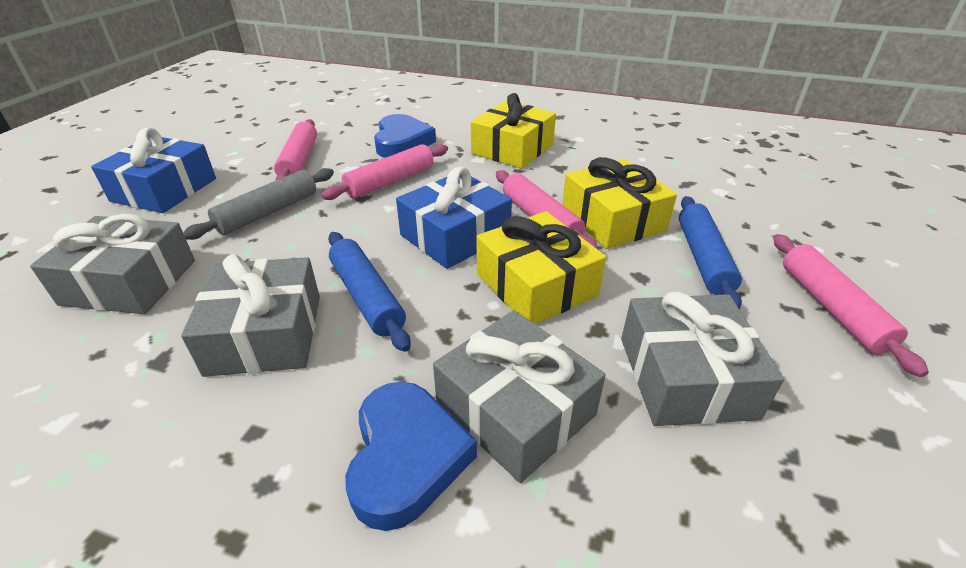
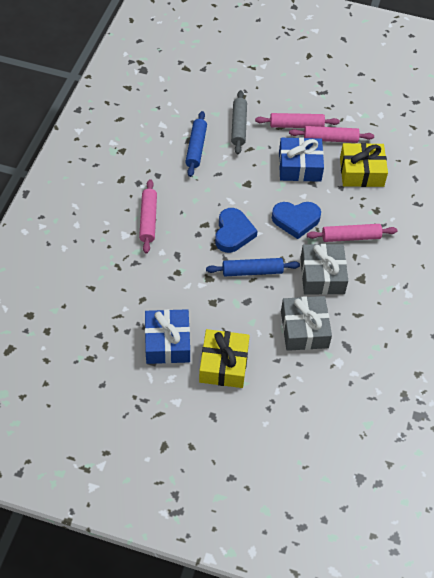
grey gift: [30,214,195,314] [181,254,320,377] [433,310,605,483] [621,291,784,426] = 4 -> [281,296,332,351] [300,244,348,295] = 2
yellow gift: [471,93,556,169] [477,211,606,324] [562,157,677,249] = 3 -> [199,329,250,388] [340,143,388,187] = 2

